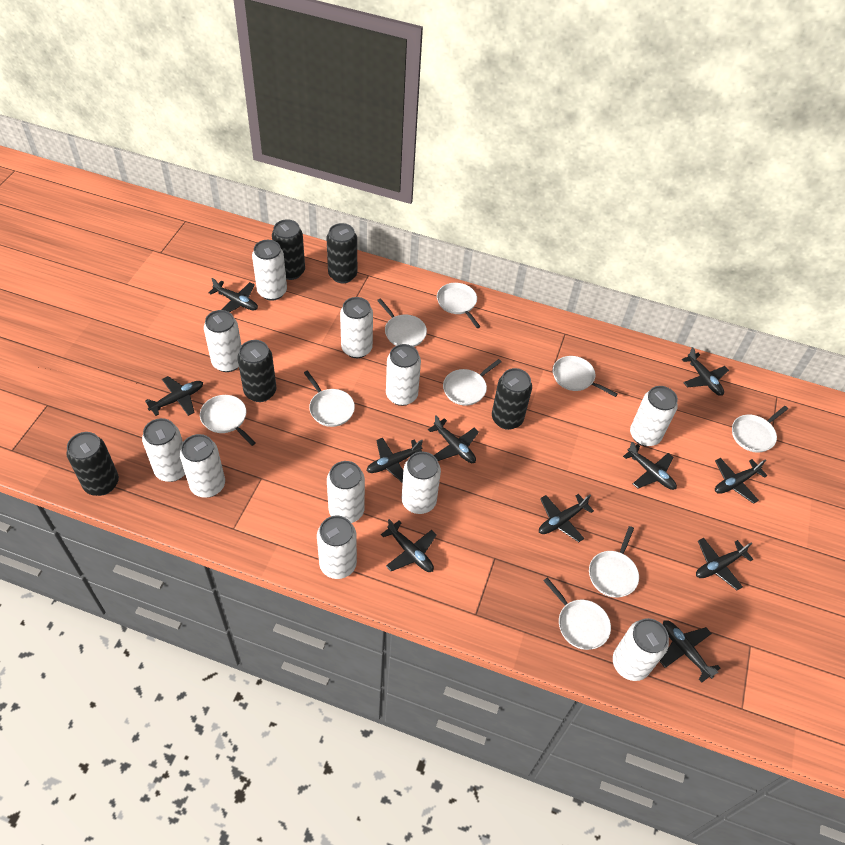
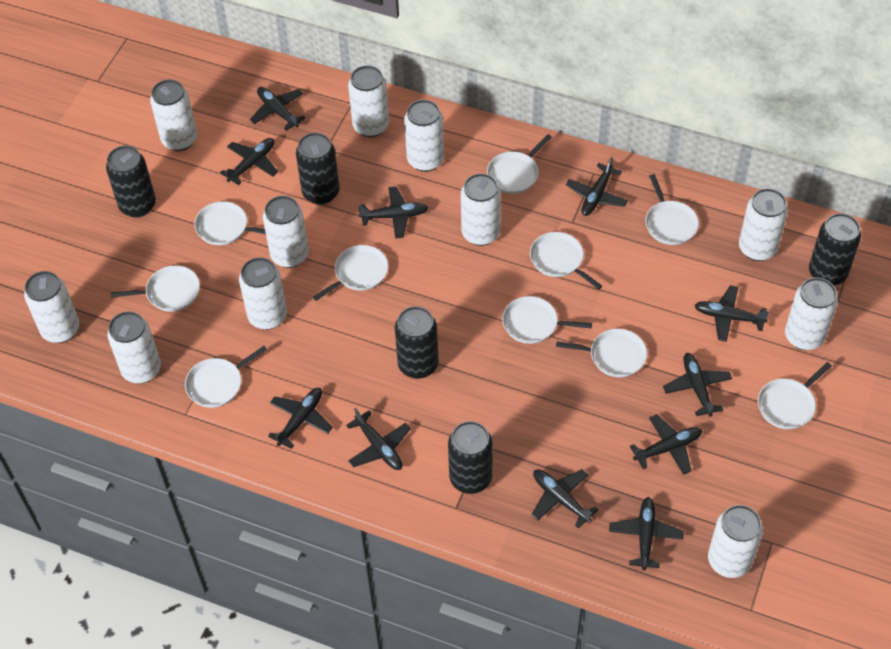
white pan: [200,395,256,446] [304,371,355,427] [377,298,427,347] [437,283,481,328] [443,359,502,406] [544,577,611,650] [553,356,618,397] [589,526,639,598] [732,406,788,453] = 9 -> [111,265,200,312] [185,346,267,408] [194,201,266,245] [313,245,388,301] [487,134,552,194] [502,296,592,344] [530,232,602,290] [556,329,647,377] [645,174,699,245] [758,362,832,429] = 10

